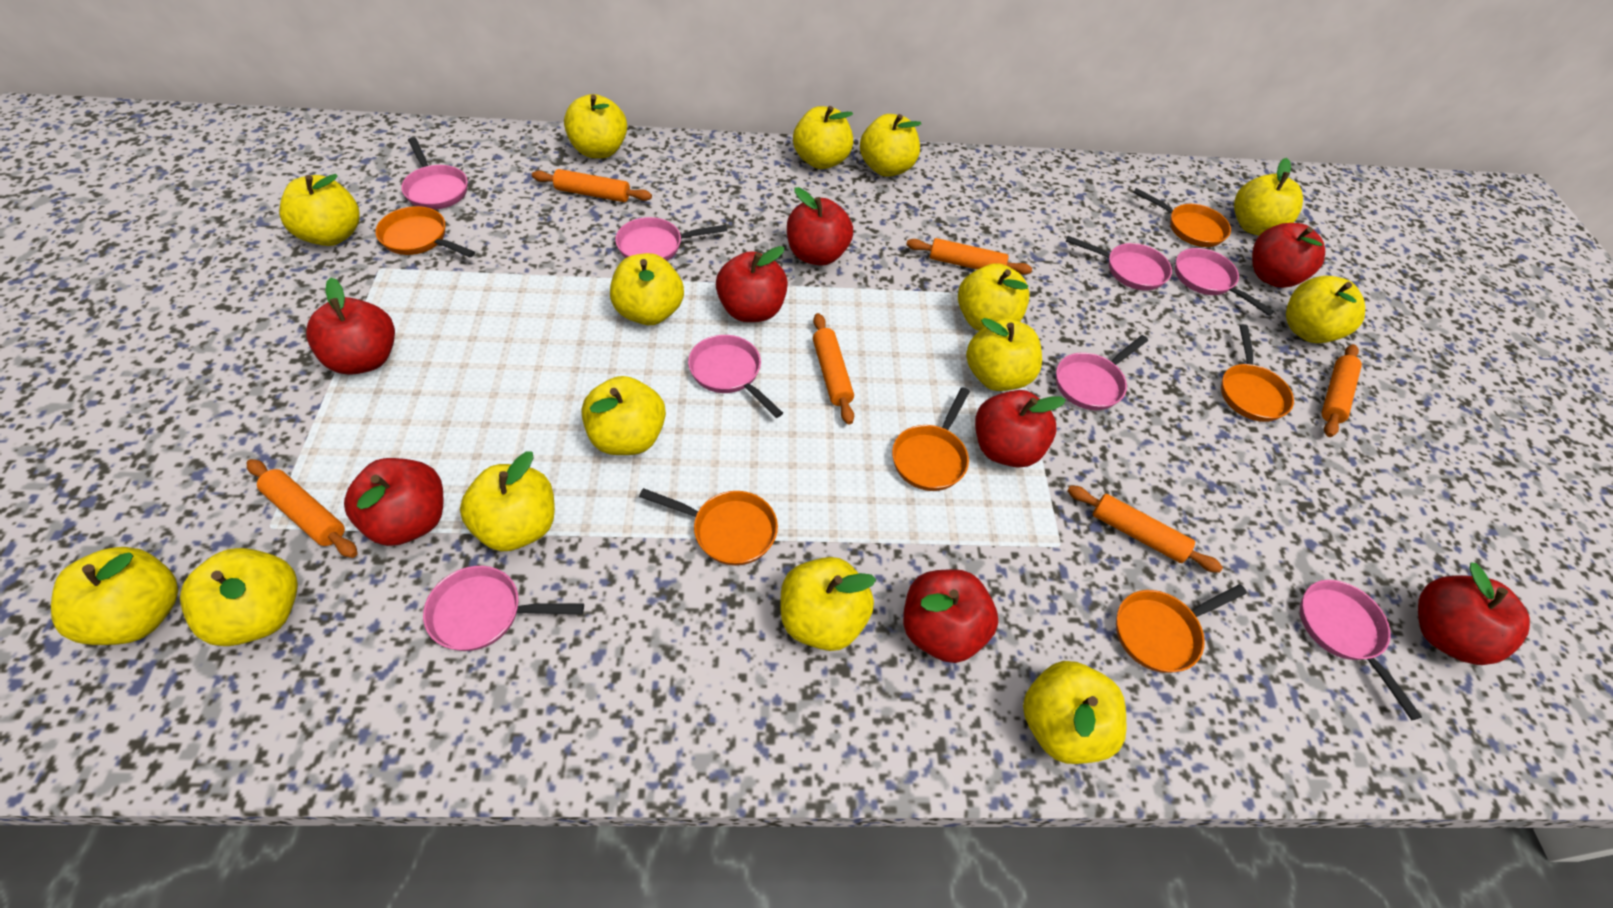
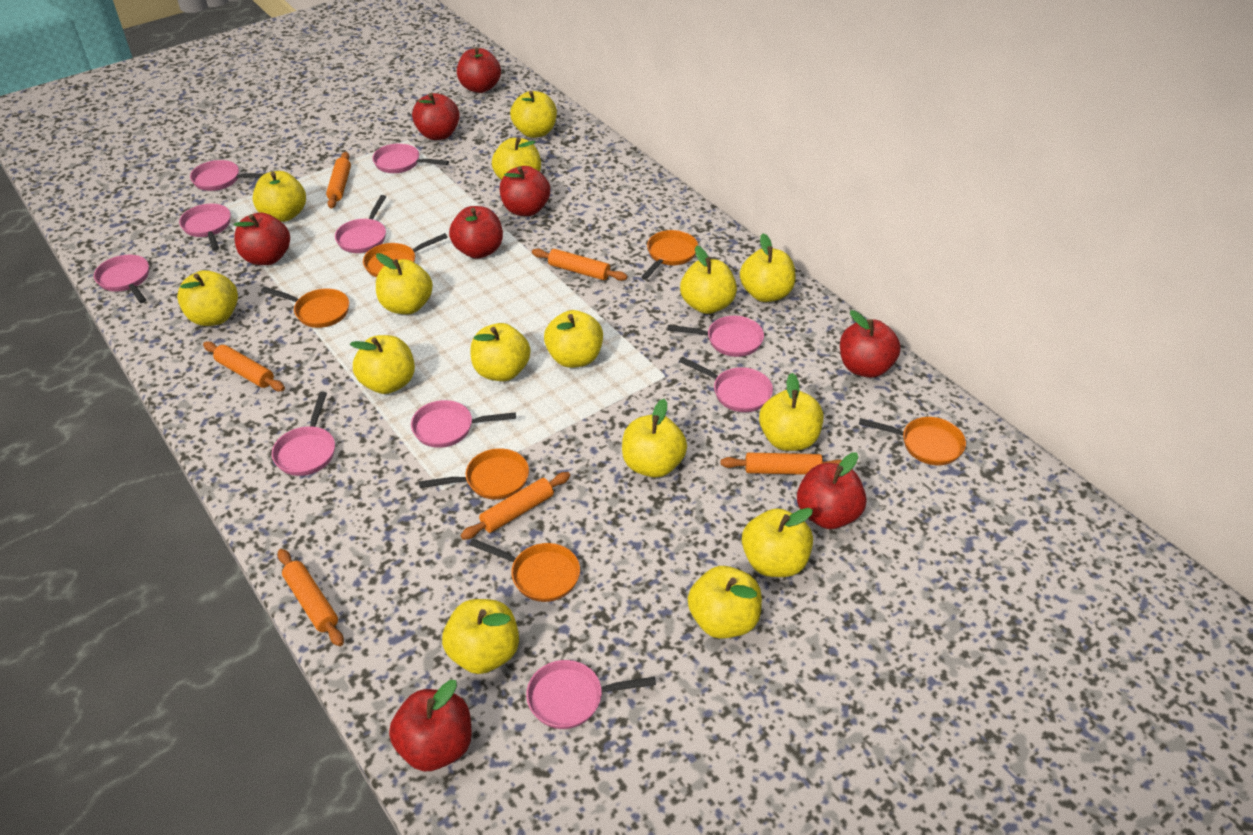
pink pan: [401,137,468,210] [423,566,584,651] [615,217,727,261] [688,335,783,418] [1056,335,1148,410] [1066,236,1172,290] [1175,248,1274,316] [1300,580,1422,720] = 8 -> [94,255,149,303] [179,204,231,251] [190,160,264,191] [272,392,335,476] [335,195,386,253] [372,143,449,173] [411,400,516,448] [526,660,656,729] [667,316,764,357] [679,357,773,412] = 10

